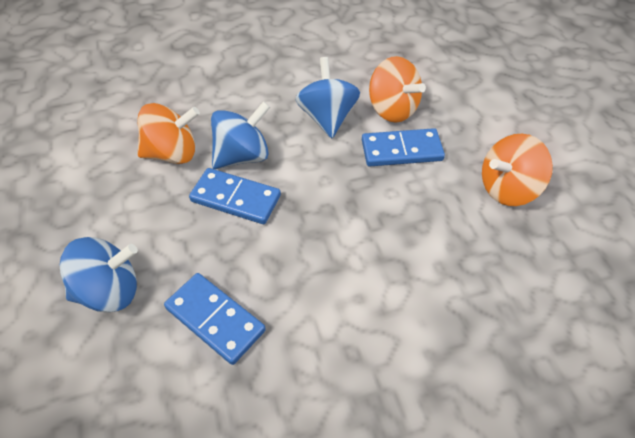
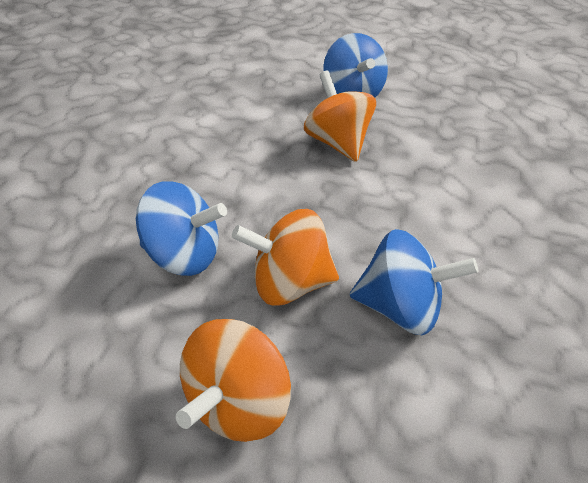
blue domino: [164,273,266,365] [189,168,281,224] [362,128,445,166] = 3 -> none = 0

